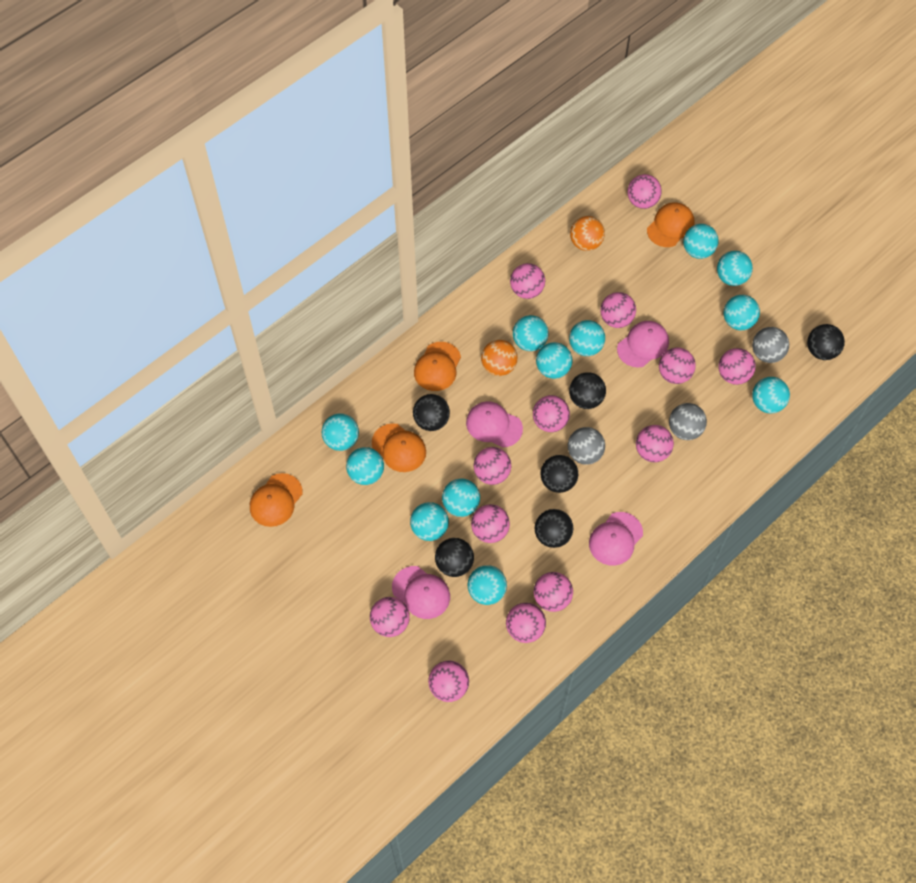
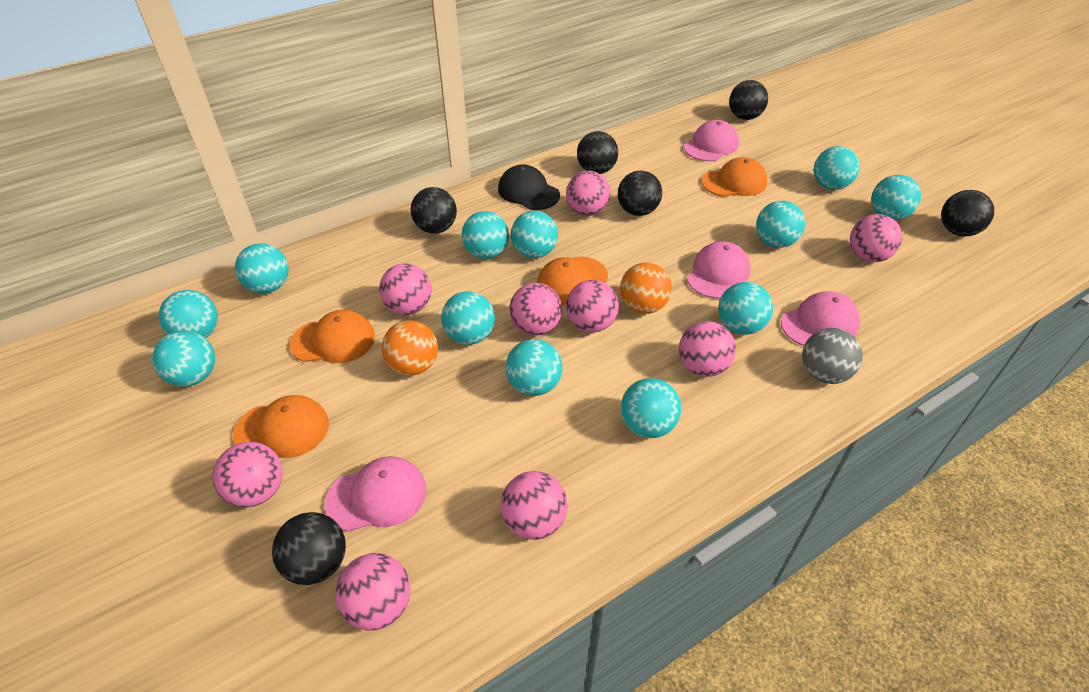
black cap: none = 0 -> [498,164,560,210] = 1
grey ball: [568,427,605,465] [669,403,707,440] [752,327,789,363] = 3 -> [802,328,863,384] = 1
pink ball: [370,597,410,637] [428,661,469,702] [471,504,510,543] [474,447,511,485] [506,603,546,643] [510,263,545,299] [533,395,570,432] [534,572,573,612] [600,292,636,328] [627,174,662,209] [636,425,674,462] [659,348,696,384] [719,348,756,385] = 13 -> [212,442,283,507] [335,553,411,630] [379,263,431,315] [501,471,567,540] [509,283,562,336] [566,171,610,216] [566,280,619,332] [679,321,736,377] [850,214,902,262] = 9

